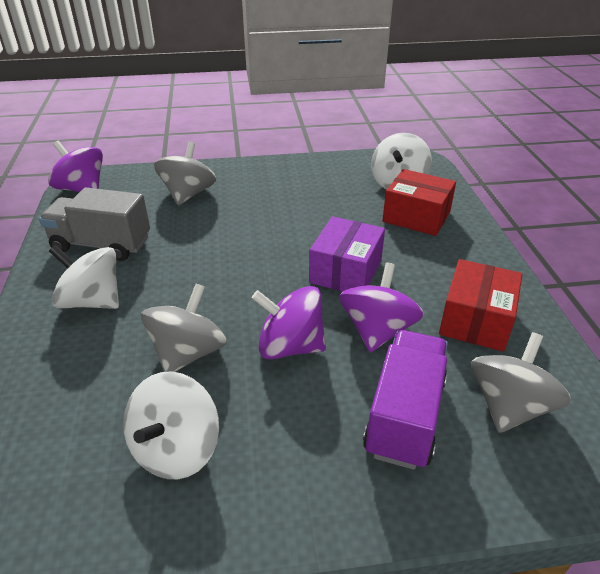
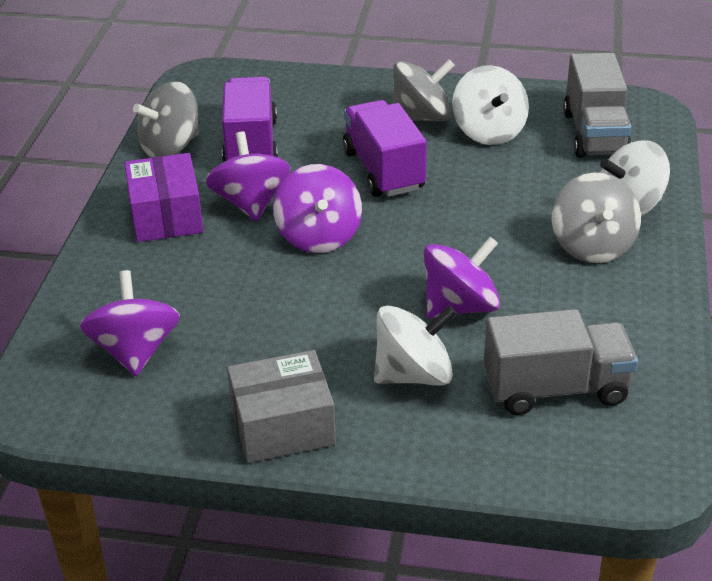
grey box: none = 0 -> [227,350,336,463] = 1
grey truck: [39,187,150,261] = 1 -> [484,309,638,415] [563,53,632,158] = 2
purple spinning top: [48,141,103,192] [252,286,326,360] [339,263,424,352] = 3 -> [80,270,180,376] [205,132,290,221] [273,164,362,253] [424,237,500,318] = 4
purple truck: [363,330,448,470] = 1 -> [222,76,278,162] [343,100,427,197] = 2
red box: [383,169,456,236] [439,259,522,352] = 2 -> none = 0

